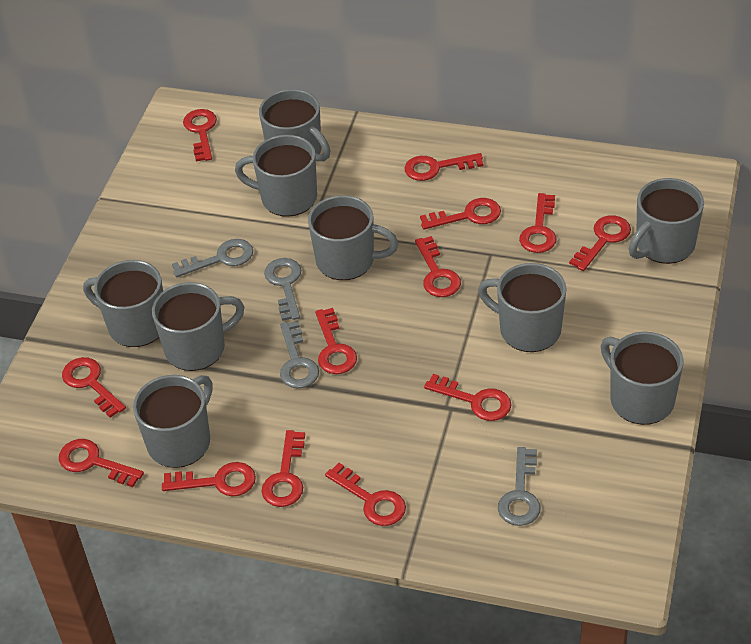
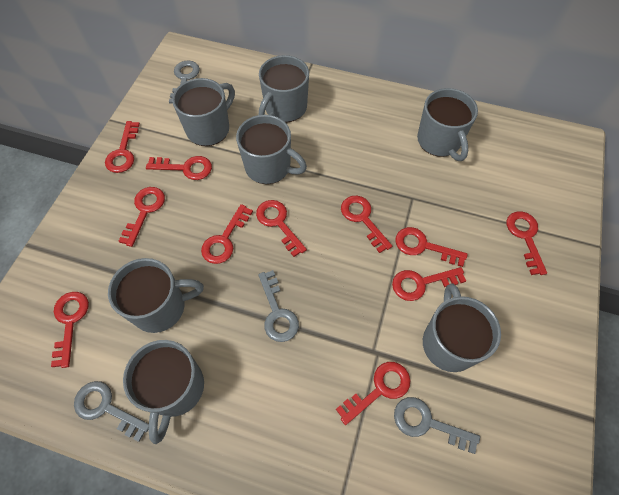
grey mug: [83,260,163,347] [133,375,213,468] [152,282,244,371] [235,135,317,217] [259,89,331,161] [308,195,398,280] [478,263,567,352] [600,332,683,425] [629,178,704,264] = 9 -> [108,258,204,333] [123,340,204,444] [172,78,235,146] [236,115,307,184] [259,55,309,122] [417,88,478,161] [423,283,501,372] = 7
red key: [59,439,144,487] [62,357,126,418] [162,462,256,496] [183,109,217,161] [261,430,305,507] [315,308,357,374] [325,463,406,526] [404,153,483,181] [415,236,461,297] [420,198,501,229] [424,374,511,421] [519,193,556,253] [569,215,631,271] = 13 -> [51,292,89,368] [105,121,140,173] [118,187,165,247] [146,156,212,180] [201,204,253,264] [256,200,307,257] [336,362,410,425] [341,196,392,253] [392,267,466,301] [395,227,468,267] [507,212,547,275] = 11

